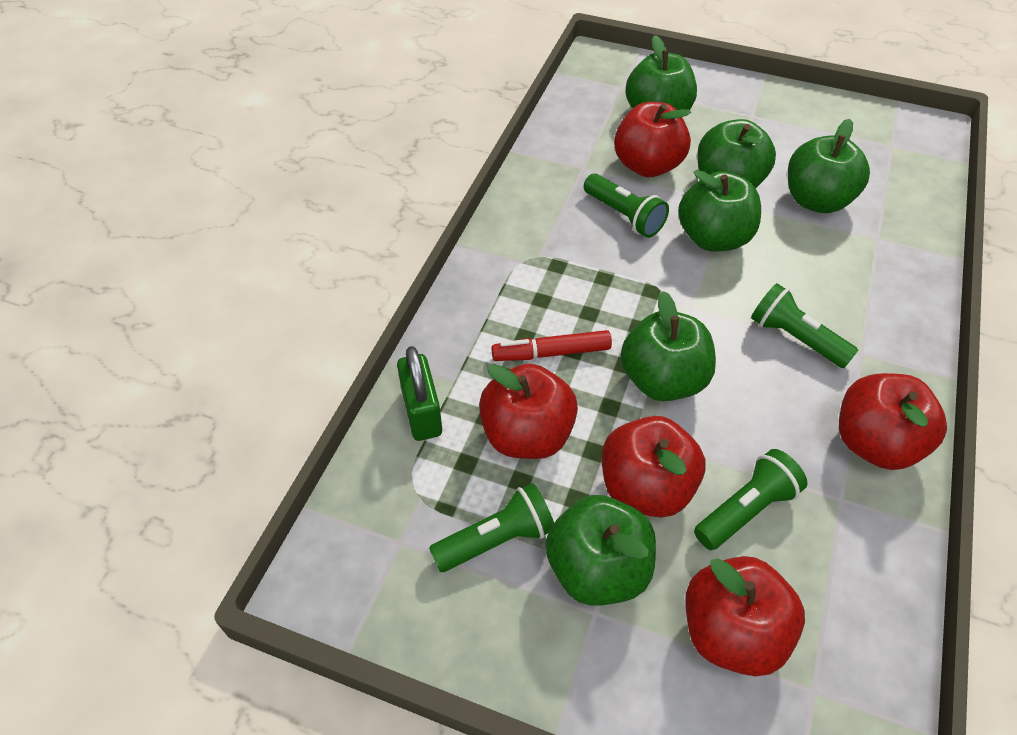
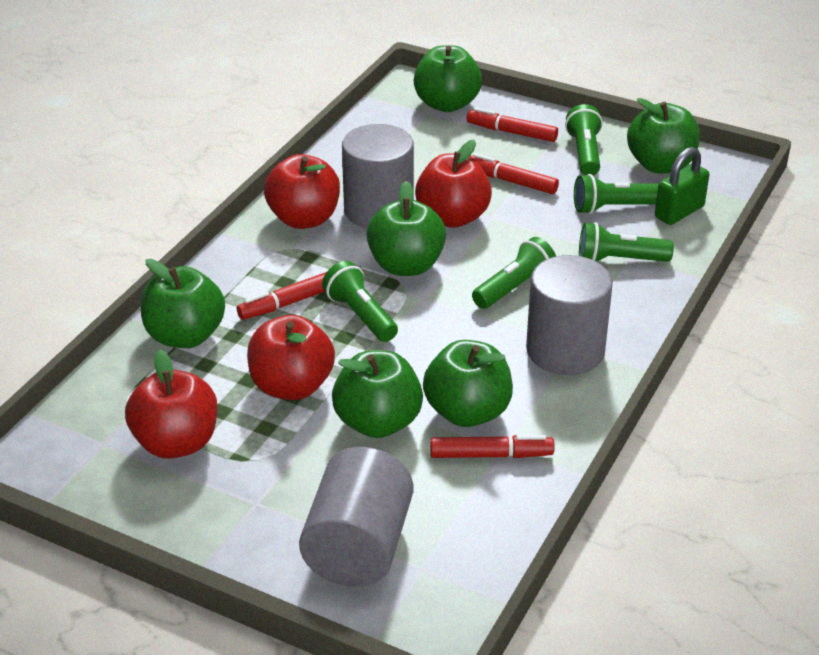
green flashlight: [429,483,554,572] [584,173,669,238] [694,449,807,550] [751,283,858,368] = 4 -> [322,261,398,342] [472,237,556,309] [565,104,603,176] [574,174,659,214] [579,222,674,262] = 5
grey cylinder: none = 0 -> [299,447,414,587] [342,124,414,229] [526,255,613,375] = 3
red apple: [479,364,578,459] [602,416,705,517] [614,102,691,177] [685,556,805,676] [839,373,947,470] = 5 -> [125,350,218,459] [247,315,335,400] [264,154,340,229] [415,140,492,228] = 4
red marker: [492,330,612,361] = 1 -> [237,272,326,320] [430,435,555,458] [467,108,558,142] [470,153,559,194] = 4

